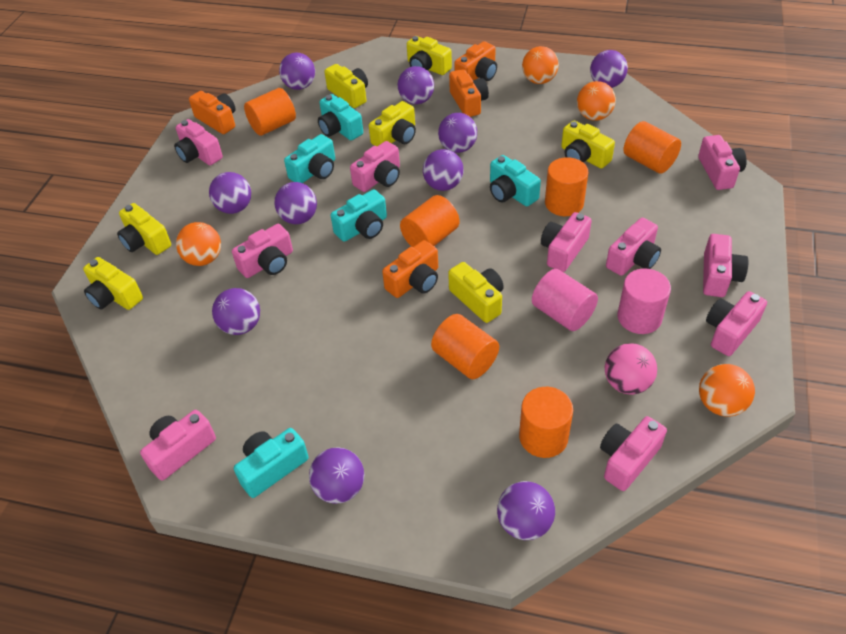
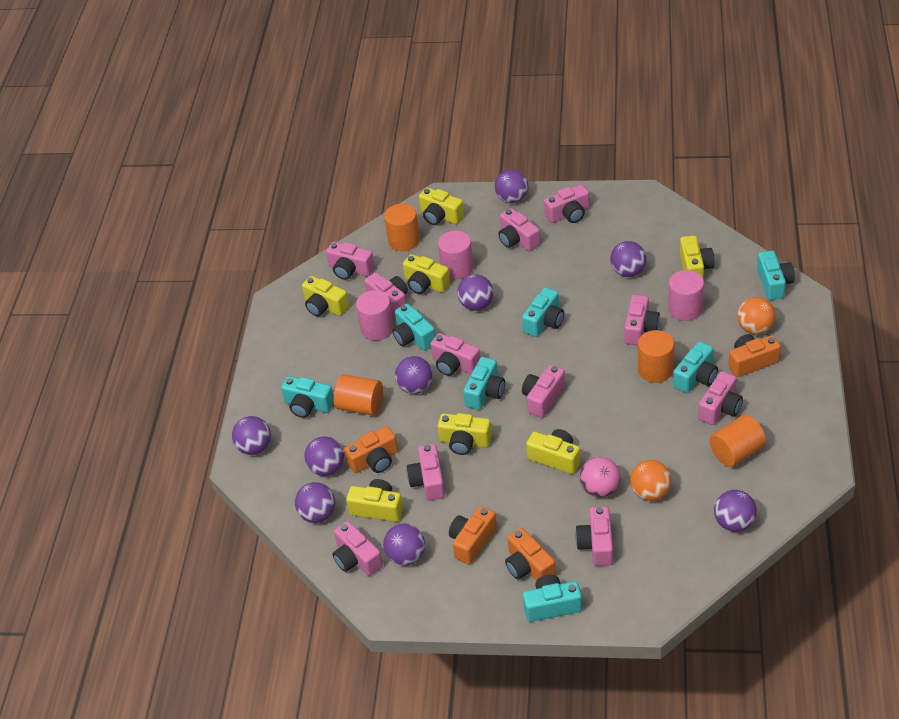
orange ball: [176,222,221,266] [522,46,559,84] [577,81,616,121] [699,364,755,417] = 4 -> [630,460,672,501] [737,297,776,335] = 2
orange cylinder: [244,88,296,136] [400,195,460,247] [431,314,499,379] [519,387,573,458] [545,157,589,216] [624,121,681,174] = 6 -> [334,374,383,416] [384,204,420,251] [638,330,674,383] [709,415,766,467] = 4
pink camera: [140,410,216,481] [174,119,223,165] [232,224,293,278] [350,141,400,192] [541,212,592,272] [600,416,667,491] [606,218,661,276] [698,135,747,190] [703,234,749,297] [706,291,767,356] = 10 -> [326,242,375,280] [333,521,383,576] [364,272,408,317] [407,444,445,500] [431,333,480,376] [498,208,540,251] [522,365,565,418] [544,184,590,223] [575,506,613,566] [624,295,660,345] [698,371,743,425] = 11
pink cylinder: [532,269,598,331] [617,269,671,334] = 2 -> [356,290,394,341] [438,231,474,279] [668,270,704,321] = 3
purple ball: [209,172,251,214] [212,288,260,335] [275,182,317,224] [279,53,315,90] [309,447,364,504] [398,66,434,104] [423,149,463,191] [438,113,477,153] [497,481,555,540] [590,50,628,88] = 10 -> [232,416,271,455] [295,482,335,523] [305,436,344,476] [383,523,425,566] [395,356,433,394] [457,274,494,311] [495,169,528,203] [610,241,647,277] [714,490,757,532] = 9
turquoise camera: [234,428,309,498] [284,134,335,183] [318,94,363,140] [330,189,387,242] [490,155,541,206] = 5 -> [281,376,334,418] [392,304,436,351] [463,357,505,410] [522,287,564,337] [523,575,582,622] [673,341,718,393] [757,250,795,300] = 7

